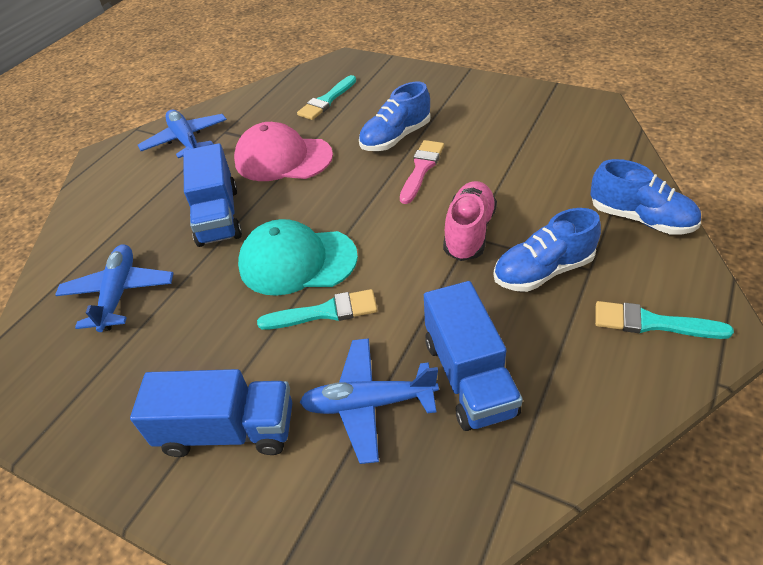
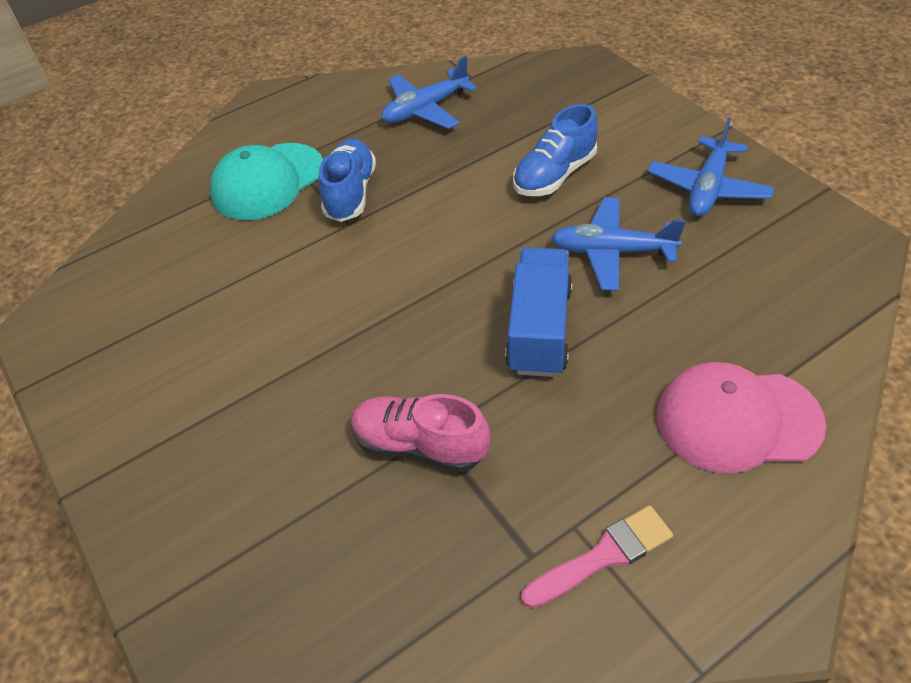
blue shoe: [359,82,430,151] [493,208,601,292] [590,159,701,235] = 3 -> [319,139,376,222] [513,104,598,196] = 2
blue truck: [130,369,292,457] [183,143,242,247] [424,281,523,431] = 3 -> [505,247,573,377] = 1
turquoise brush: [257,289,377,330] [297,75,356,120] [595,301,734,339] = 3 -> none = 0

